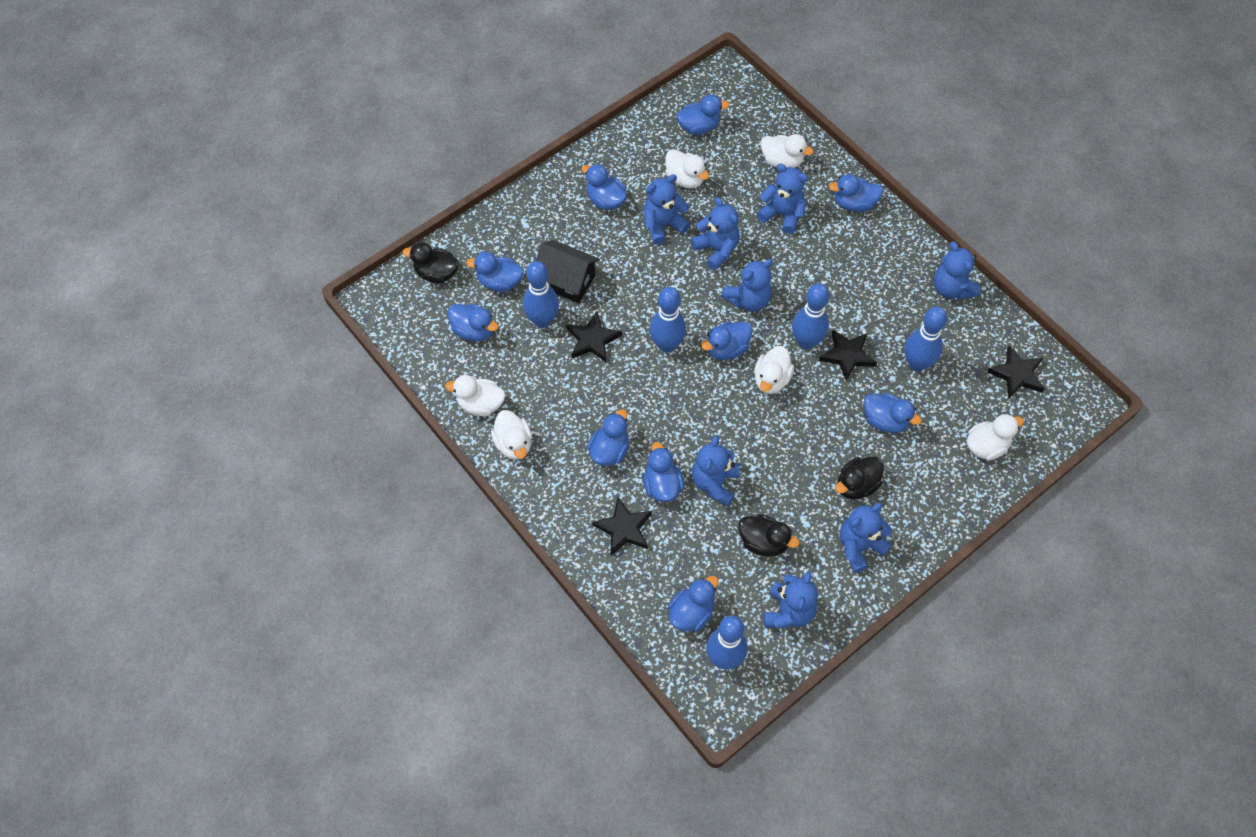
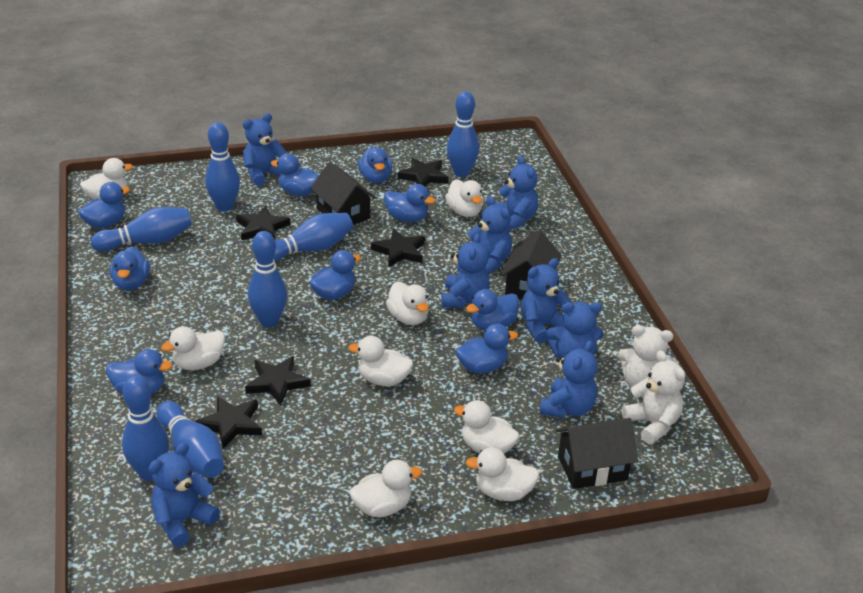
black duck: [402,242,459,283] [739,514,799,557] [835,457,884,499] = 3 -> none = 0
black house: [536,240,600,303] = 1 -> [310,162,376,225] [501,230,562,300] [556,418,638,489] = 3
black star: [566,312,622,363] [592,498,652,555] [819,329,877,382] [987,345,1045,398] = 4 -> [195,396,262,449] [236,206,291,241] [245,356,311,406] [371,229,425,267] [398,158,448,186] = 5
blue bowling pin: [523,261,559,328] [649,287,686,353] [706,616,748,670] [792,284,829,349] [904,307,947,372] = 5 -> [91,207,192,251] [122,376,169,481] [157,401,224,478] [205,122,240,212] [248,231,287,328] [274,213,353,262] [447,91,479,177] = 7
blue duck: [448,304,498,342] [466,252,524,292] [582,164,627,210] [587,409,629,466] [643,442,684,502] [668,576,718,632] [677,95,729,135] [701,321,752,360] [829,174,883,212] [864,393,922,433] = 10 -> [78,182,130,228] [106,349,172,394] [110,246,150,290] [271,154,319,196] [310,250,361,300] [358,147,392,183] [384,184,435,222] [456,323,518,374] [466,289,519,330] = 9
white duck: [445,375,505,416] [491,410,532,460] [665,149,709,188] [754,346,794,394] [761,134,814,168] [967,414,1024,461] = 6 -> [80,158,133,200] [161,326,225,370] [349,336,413,386] [350,460,422,517] [386,281,429,325] [445,179,483,217] [454,400,519,454] [466,448,539,501] = 8
white teddy bear: none = 0 -> [618,325,677,387] [622,350,685,444] = 2

